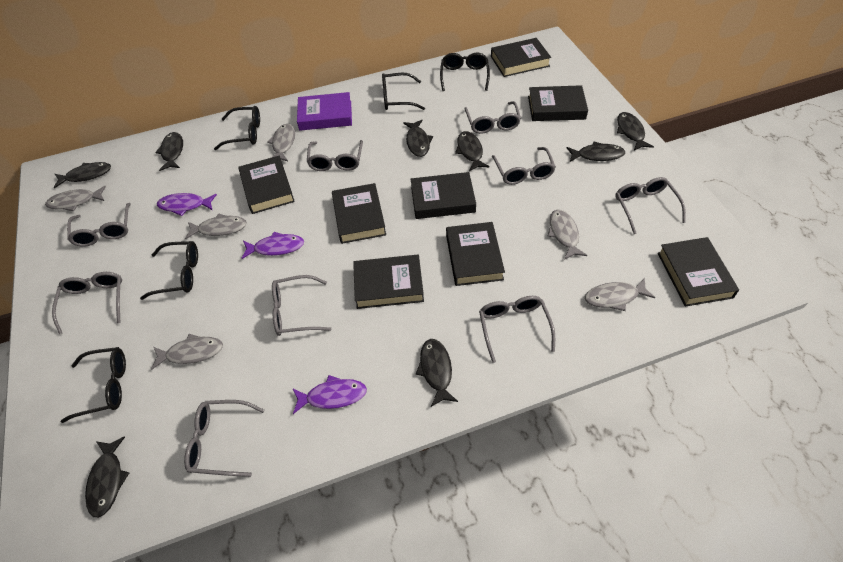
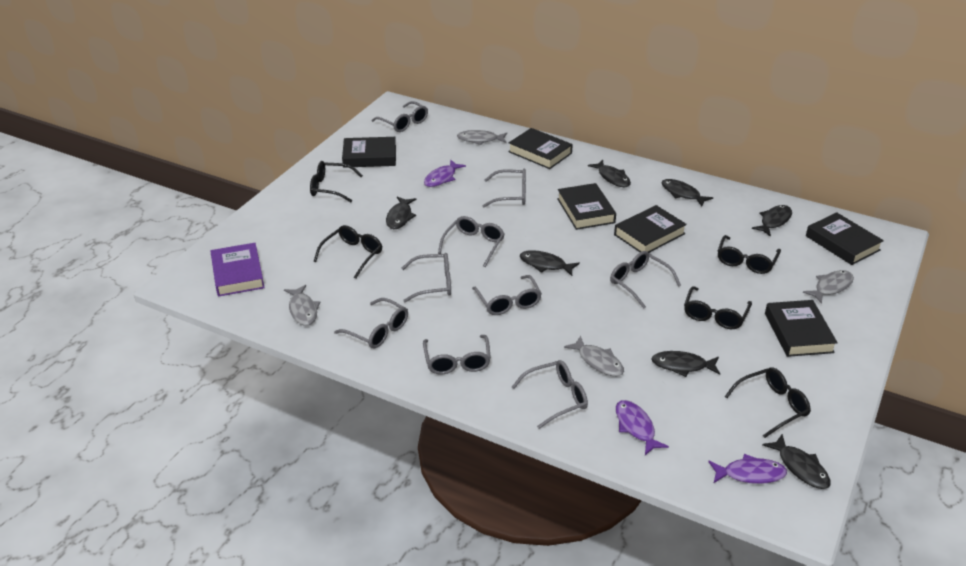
black book: [238,156,295,214] [332,183,386,244] [353,255,424,309] [411,172,476,219] [446,222,505,286] [491,38,551,77] [528,85,588,121] [657,237,739,307] = 8 -> [342,137,396,168] [508,128,573,169] [557,183,616,230] [614,205,687,253] [765,300,838,357] [806,212,884,265] = 6
black fish: [54,162,111,188] [85,436,129,518] [155,132,183,171] [403,120,433,157] [416,339,458,407] [455,131,489,171] [566,142,625,162] [617,112,654,151] = 8 -> [386,197,416,229] [520,250,580,276] [588,160,631,187] [651,351,720,377] [661,179,713,207] [752,205,792,237] [763,434,831,489] = 7
grey fish: [45,186,106,211] [151,334,223,370] [185,213,247,239] [267,124,295,161] [548,209,587,260] [585,278,655,311] = 6 -> [284,285,320,326] [457,130,507,145] [564,336,624,376] [803,270,854,304] = 4

